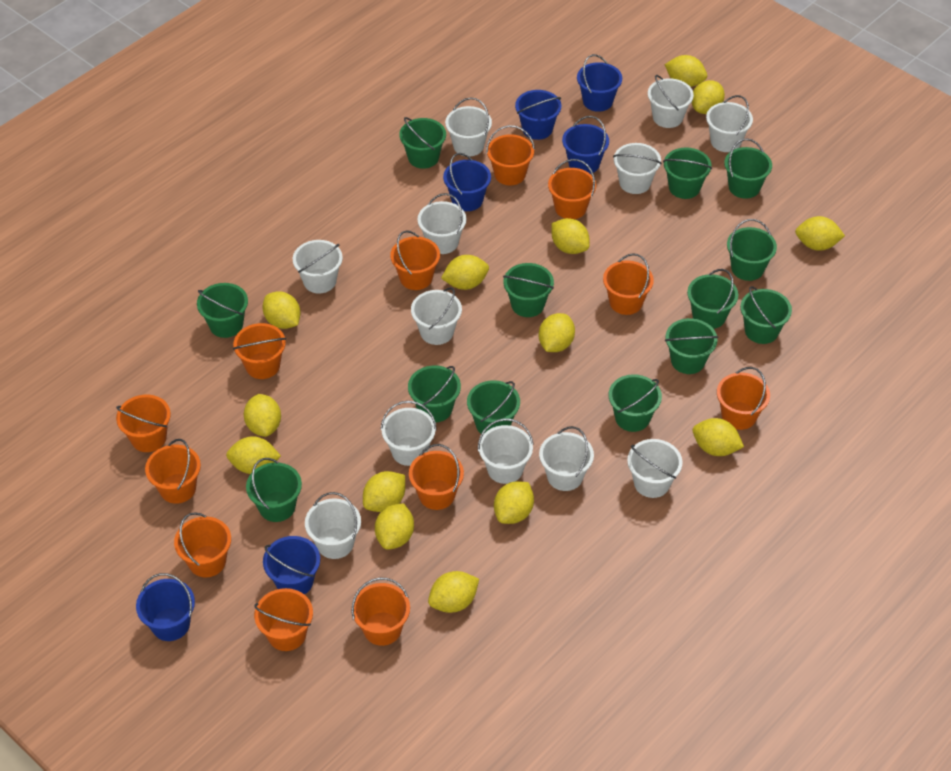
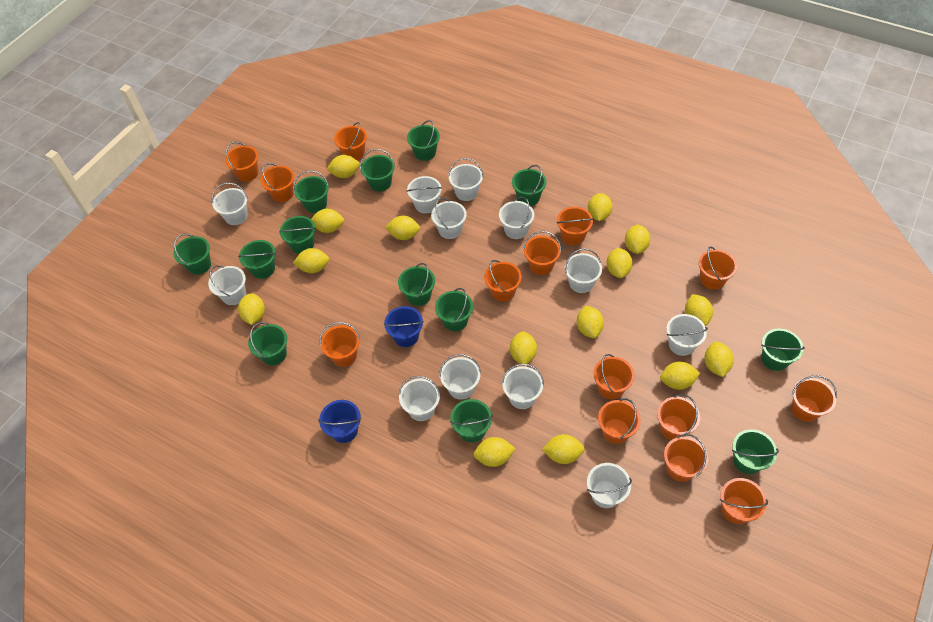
blue bucket: [136,573,195,641] [263,536,320,594] [443,153,491,211] [515,90,561,140] [562,116,609,174] [577,54,622,112] = 6 -> [318,400,361,443] [384,306,424,347] = 2
orange bucket: [116,395,171,452] [145,439,201,504] [174,512,231,577] [233,323,286,379] [254,588,313,651] [351,578,410,646] [390,230,440,290] [409,444,464,510] [486,125,535,185] [548,159,596,219] [603,253,654,315] [717,367,770,430] = 12 -> [225,142,258,182] [260,163,294,202] [320,322,360,367] [334,122,367,161] [484,260,522,302] [523,231,561,275] [556,207,594,245] [593,354,635,399] [598,398,641,444] [657,394,700,440] [664,434,708,482] [699,247,737,290] [720,478,768,524] [792,375,837,422] = 14
yellow lemon: [226,436,281,474] [244,394,281,437] [262,291,301,329] [363,471,405,512] [375,503,414,550] [428,571,479,613] [441,255,489,290] [494,481,534,524] [539,313,575,352] [551,218,590,254] [664,55,707,87] [692,80,725,114] [692,418,744,456] [795,216,845,251] = 14 -> [238,293,265,325] [293,248,329,273] [311,209,344,233] [326,155,360,178] [385,216,420,240] [474,437,516,467] [510,331,537,366] [542,434,585,464] [577,305,604,338] [588,193,613,221] [606,248,633,278] [625,225,650,254] [660,362,700,390] [685,294,713,326] [704,342,734,377] = 15

